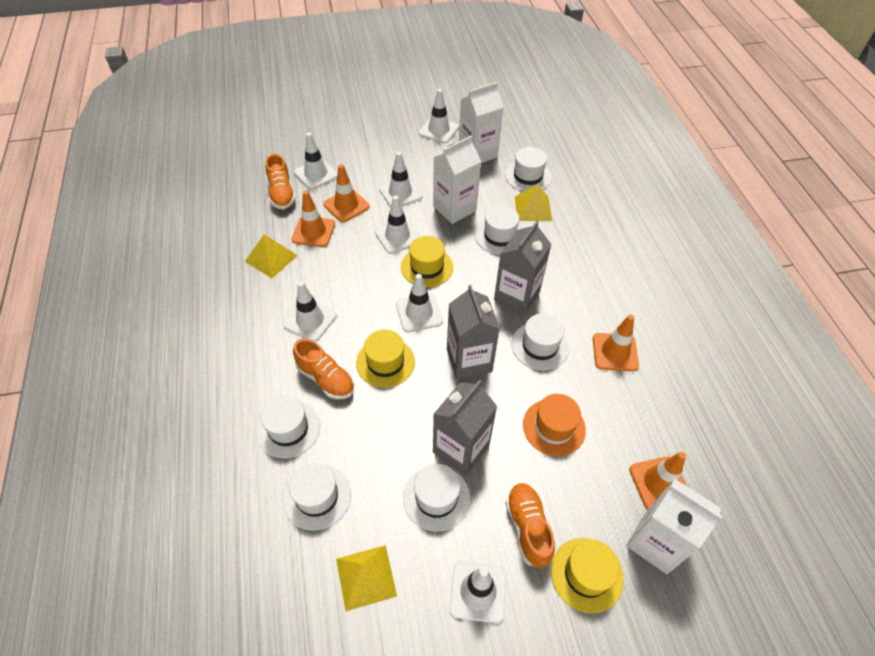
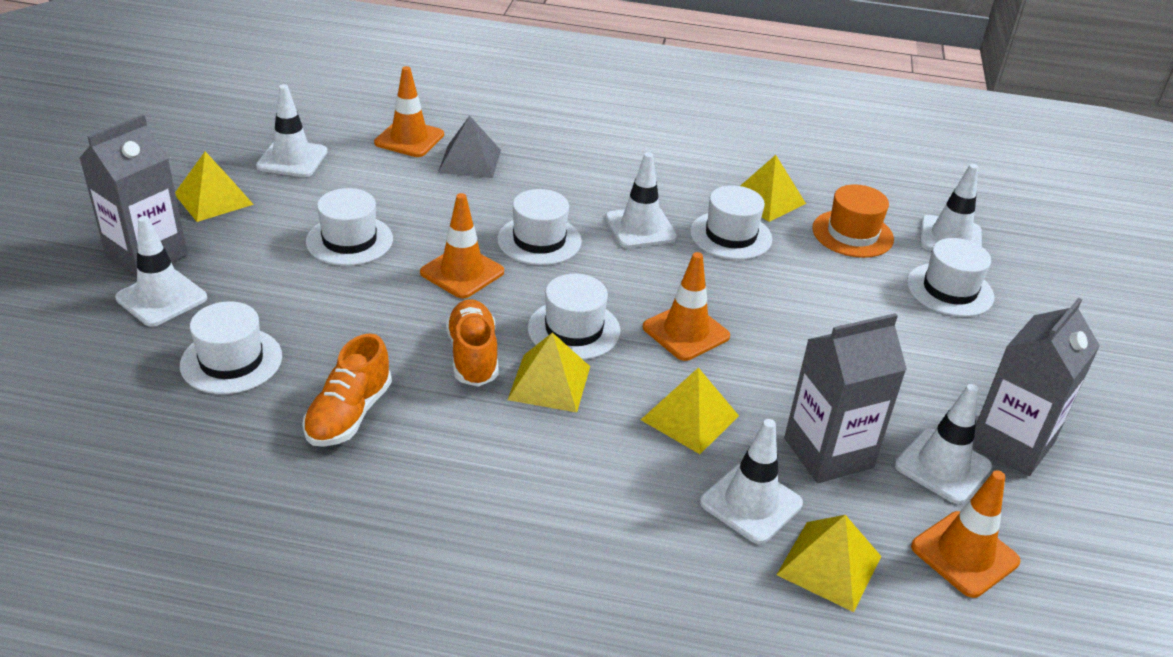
grey pyramid: none = 0 -> [438,116,501,178] = 1
orange shoe: [266,154,296,210] [293,339,354,399] [505,483,555,568] = 3 -> [303,333,392,447] [446,299,499,387] = 2
white carton: [433,136,481,224] [459,82,504,163] [626,478,723,574] = 3 -> none = 0
white traffic cone: [283,281,337,342] [294,133,338,190] [375,195,420,254] [379,152,422,207] [396,274,443,333] [419,89,459,143] [450,561,506,623] = 7 -> [115,216,207,327] [256,84,328,177] [605,152,677,248] [700,419,803,544] [895,384,992,504] [920,164,982,251] = 6
yellow hat: [356,330,415,388] [401,236,453,287] [551,538,624,614] = 3 -> none = 0
yellow pyramid: [245,234,298,278] [336,545,397,611] [515,184,552,221] = 3 -> [175,151,254,222] [508,332,590,412] [641,367,739,454] [740,155,806,222] [777,515,881,612] = 5

